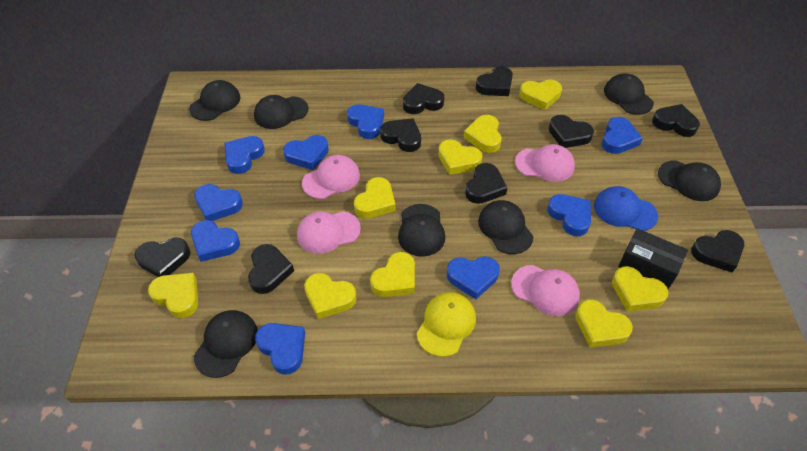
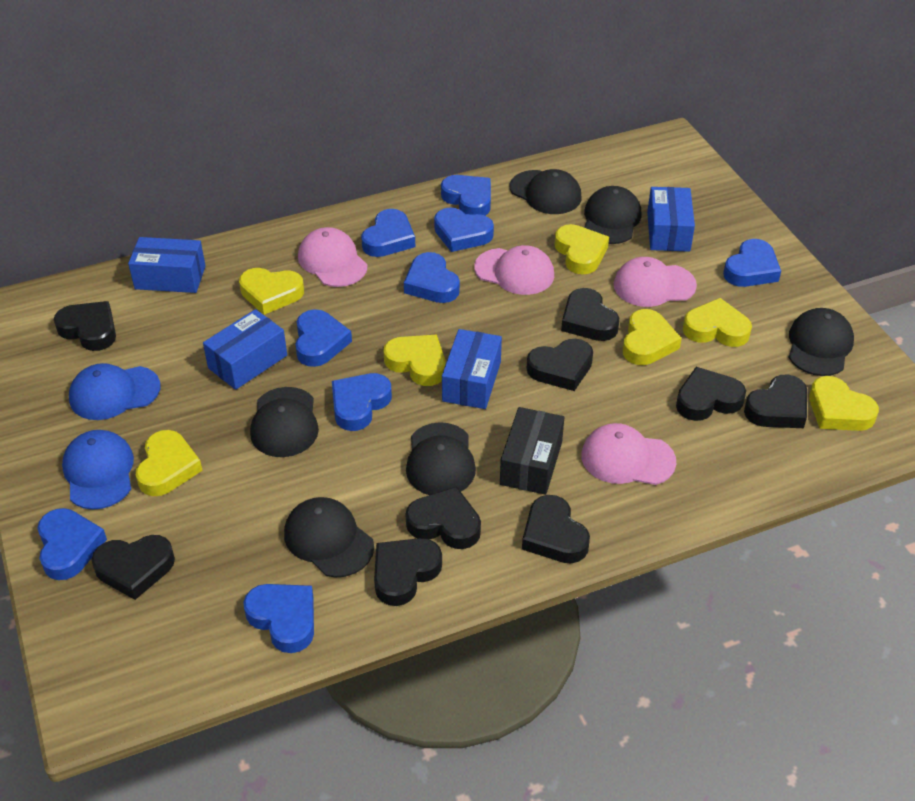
black cap: [189,80,241,121] [194,310,258,378] [254,95,309,129] [398,204,445,257] [478,200,533,254] [604,73,654,115] [658,160,721,201] = 7 -> [250,387,319,457] [284,497,374,578] [406,422,476,495] [510,169,582,214] [584,186,641,244] [788,308,854,376] = 6
blue box: none = 0 -> [128,237,206,293] [203,309,287,390] [442,329,502,409] [647,187,695,252] = 4
blue cap: [594,186,658,231] = 1 -> [62,430,134,510] [69,363,160,420] = 2
yellow cap: [417,292,476,357] = 1 -> none = 0
yellow heart: [148,273,198,318] [304,273,357,319] [354,177,396,218] [370,252,415,297] [438,139,483,175] [463,115,502,153] [519,80,562,110] [575,299,633,347] [612,266,669,312] = 9 -> [136,430,203,496] [239,268,304,315] [383,335,446,386] [554,224,609,274] [623,309,682,365] [683,298,752,347] [809,376,879,431] = 7

